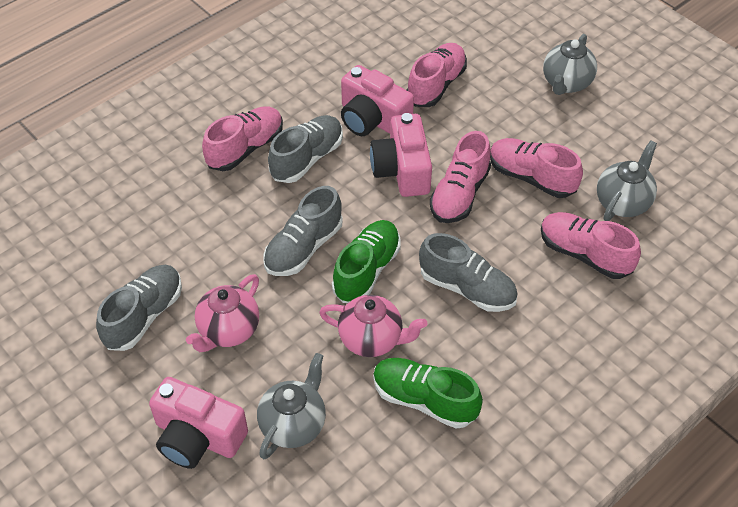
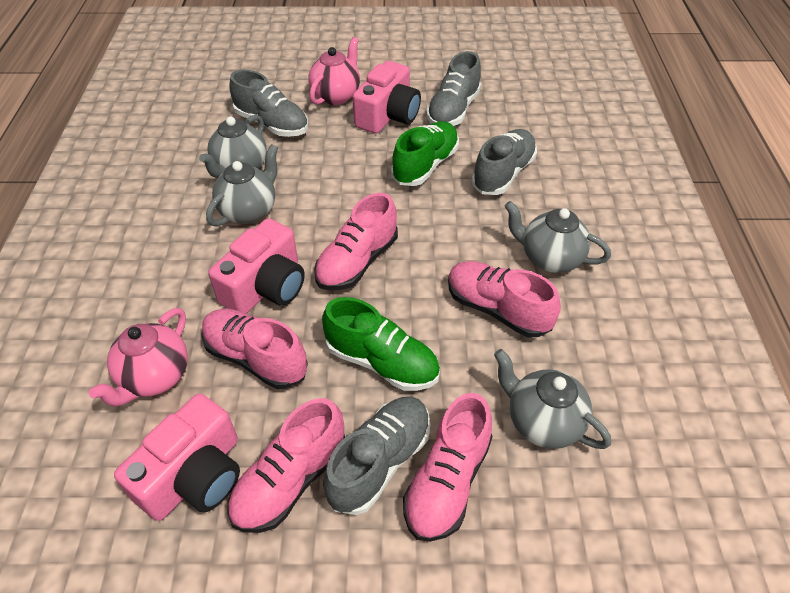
grey teapot: [257,353,326,459] [543,34,597,95] [597,140,657,221] = 3 -> [199,115,266,178] [206,144,278,227] [494,349,611,449] [505,201,611,273] = 4

